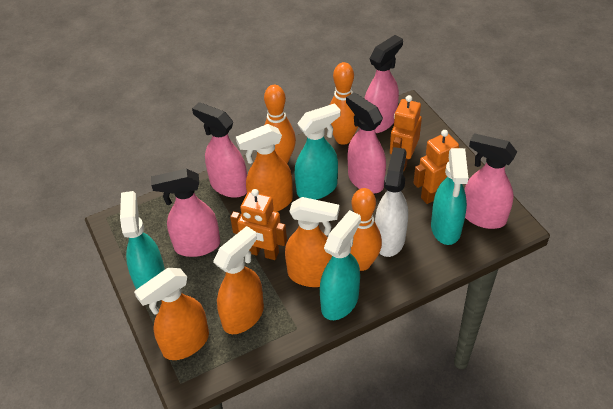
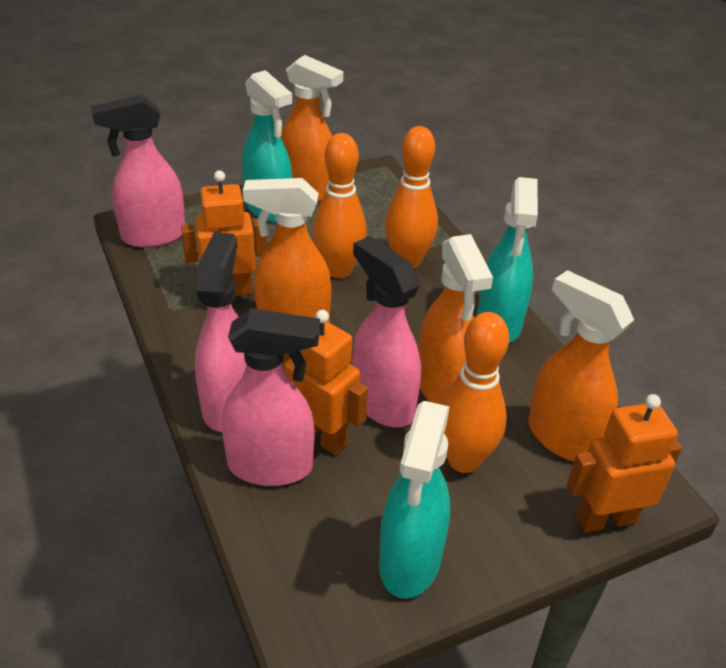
pink spray bottle: [151,168,220,257] [192,102,247,198] [346,92,386,193] [364,35,403,133] [464,133,517,229] = 5 -> [91,95,185,248] [195,232,246,432] [222,308,320,486] [352,236,421,427] = 4
turquoise spray bottle: [120,191,165,289] [295,103,341,200] [320,210,361,320] [431,148,468,245] = 4 -> [242,70,292,222] [379,401,450,599] [477,177,538,343] = 3
white spray bottle: [375,147,408,257] = 1 -> none = 0

